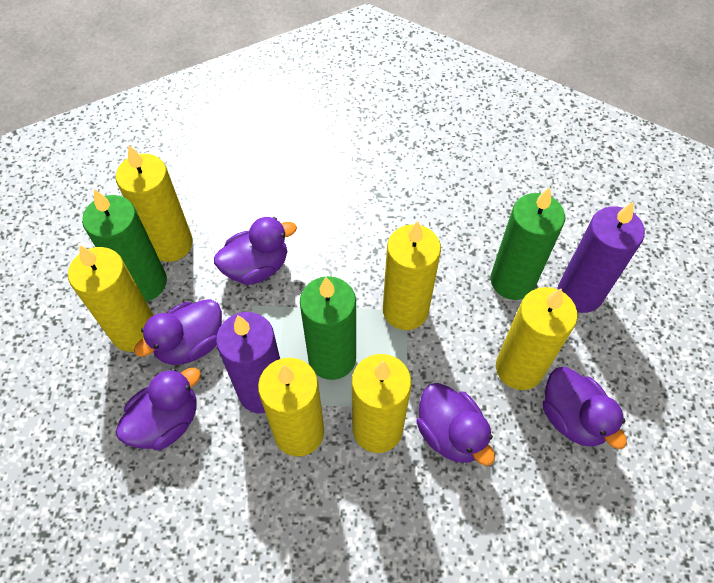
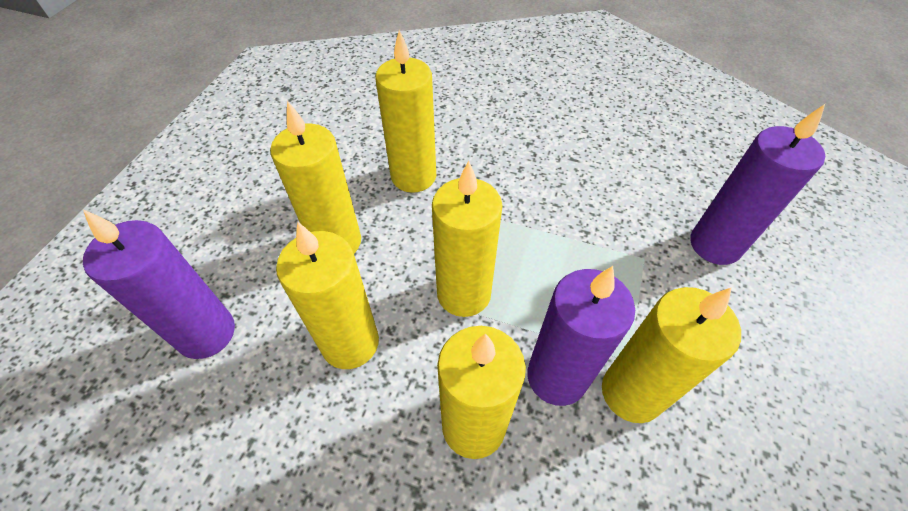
green candle: [82,189,167,301] [300,276,356,380] [491,187,565,300] = 3 -> none = 0
purple candle: [216,312,280,413] [558,201,645,313] = 2 -> [83,209,235,359] [527,266,635,406] [691,104,825,265] = 3
purple duck: [116,368,201,450] [134,299,222,365] [214,217,297,285] [416,383,495,466] [542,367,627,449] = 5 -> none = 0

